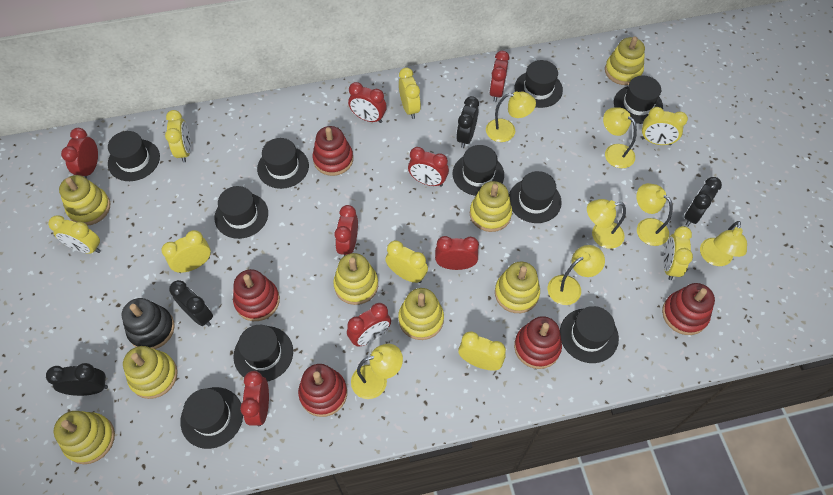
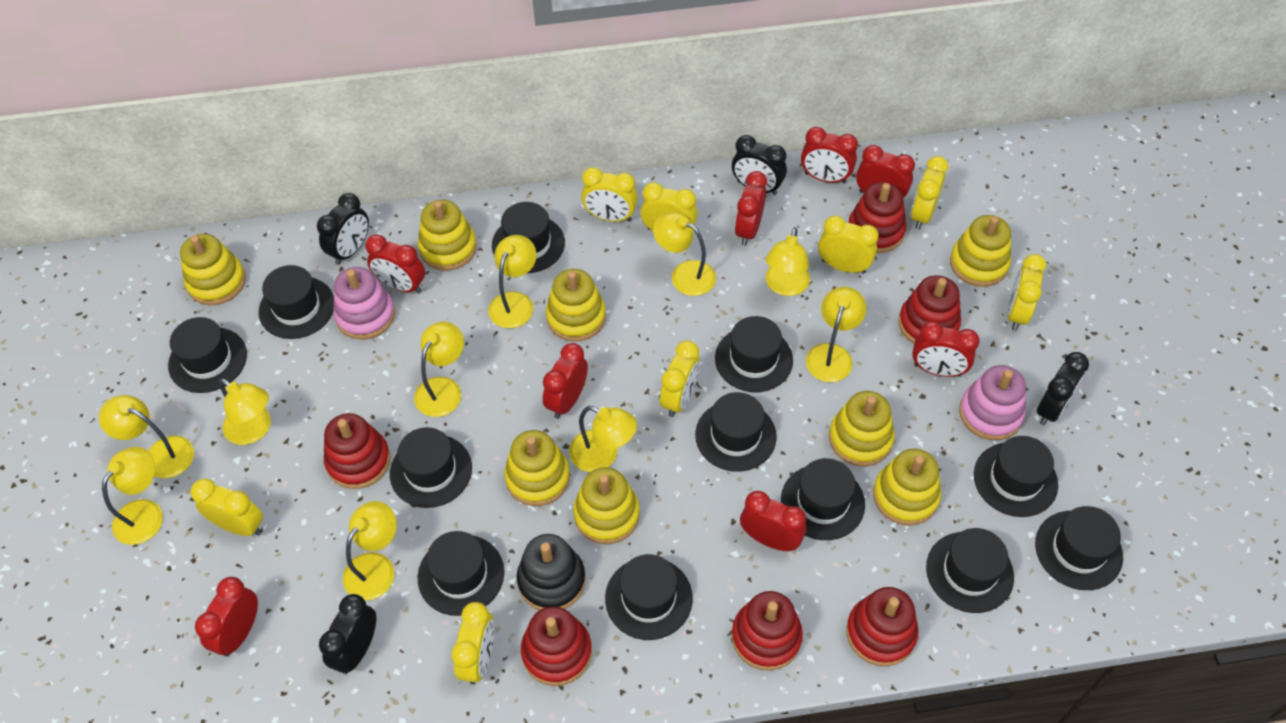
black hat: [108,131,160,181] [180,387,243,449] [214,186,268,239] [233,325,293,382] [257,138,309,189] [453,145,504,196] [509,171,562,223] [515,60,563,108] [560,306,619,363] [614,76,663,124] = 10 -> [168,317,247,393] [259,265,334,339] [390,427,472,508] [418,531,504,616] [492,202,565,273] [605,554,693,640] [695,392,777,472] [715,316,793,392] [781,458,865,540] [926,528,1014,613] [974,436,1058,517] [1035,506,1123,590] = 12
pink stacking toy: none = 0 -> [333,267,395,340] [959,365,1026,440] = 2
red stacking toy: [233,269,280,321] [298,364,347,417] [313,126,353,176] [514,316,562,369] [662,283,715,335] = 5 -> [324,413,391,489] [521,606,592,686] [732,591,803,671] [846,587,918,666] [848,182,906,253] [898,275,961,344] = 6
yellow lamp: [351,344,403,399] [486,92,536,142] [548,245,605,305] [587,199,626,249] [603,107,637,168] [636,183,673,246] [700,221,747,266] = 7 -> [99,395,194,478] [102,447,163,545] [219,378,271,445] [343,501,397,600] [414,322,464,417] [488,235,537,328] [569,406,637,472] [653,212,716,296] [766,227,810,296] [806,287,866,382] = 10

